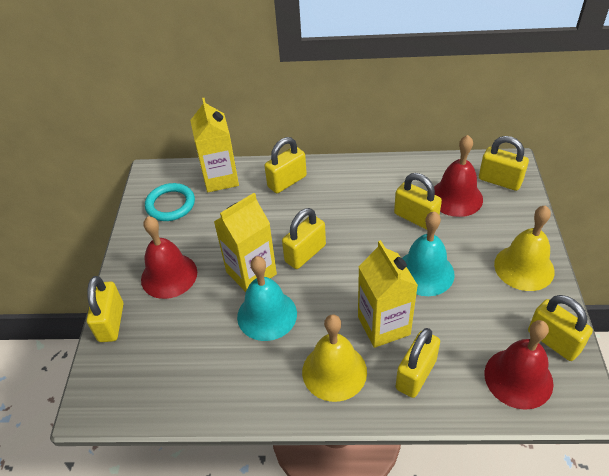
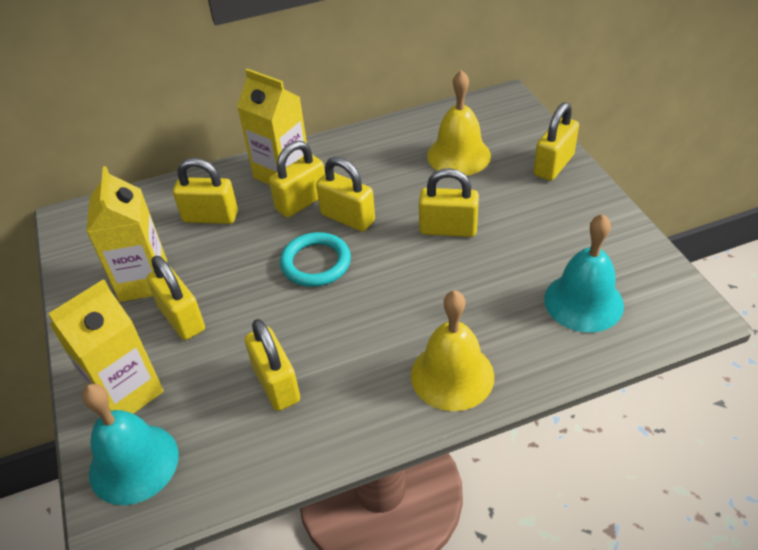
red bell: [141,216,197,299] [434,135,483,217] [484,320,554,410] = 3 -> none = 0

